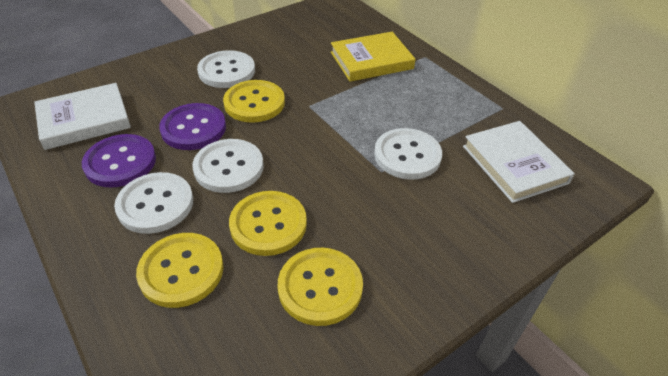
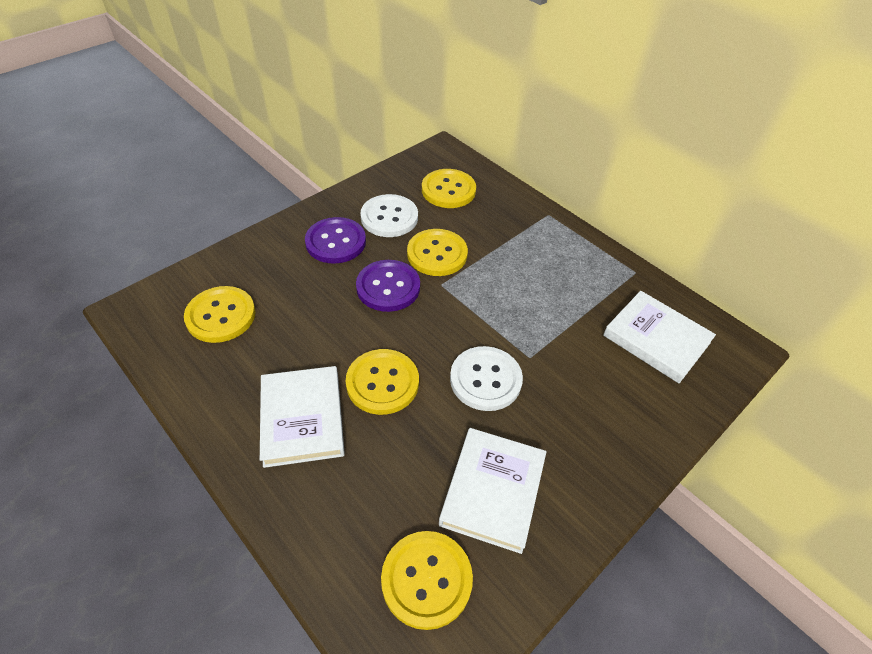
white book: [34,83,131,150] [463,121,575,203] = 2 -> [260,366,345,468] [439,428,546,554] [603,291,716,383] = 3
white button: [114,172,193,234] [192,139,264,193] [197,50,255,88] [374,128,442,180] = 4 -> [360,194,418,237] [450,346,523,411] = 2
yellow book: [331,32,415,82] = 1 -> none = 0
yellow button: [136,233,223,308] [223,80,285,123] [229,191,307,256] [278,248,363,326] = 4 -> [184,286,256,343] [346,349,419,415] [381,531,473,630] [407,229,468,276] [422,169,476,208] = 5

